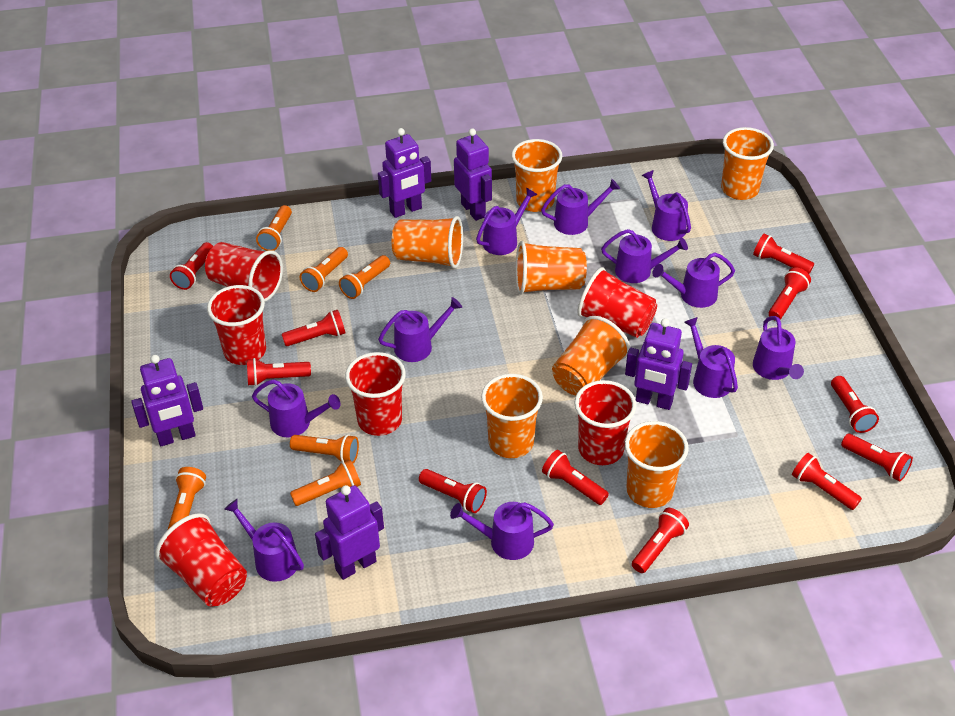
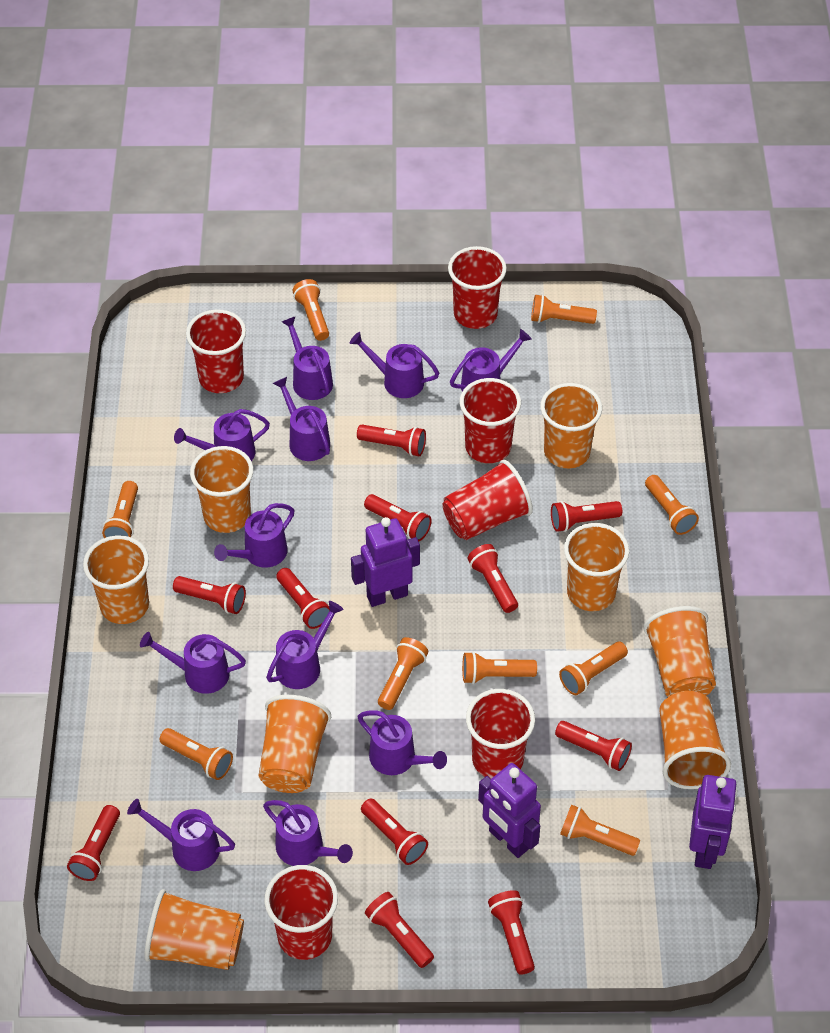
orange cup: [392,216,463,269] [481,374,543,458] [511,139,562,212] [516,241,587,295] [552,316,630,395] [625,421,689,508] [721,127,774,200] = 7 -> [83,535,149,624] [144,889,244,970] [190,446,253,533] [258,695,331,793] [540,383,602,468] [564,523,629,611] [643,606,716,697] [659,691,731,789] = 8
orange flashlight: [168,467,206,529] [256,205,292,251] [290,434,359,463] [290,460,361,506] [300,247,348,292] [339,255,390,299] = 6 -> [102,481,138,538] [159,728,233,780] [292,279,329,341] [378,637,428,710] [462,651,537,684] [531,295,597,324] [559,642,628,695] [560,805,640,856] [645,475,699,535] = 9
purple robot: [131,355,203,446] [315,485,384,580] [378,128,431,218] [454,128,492,221] [625,318,692,410] = 5 -> [351,517,420,607] [478,763,541,858] [689,775,737,869] = 3

